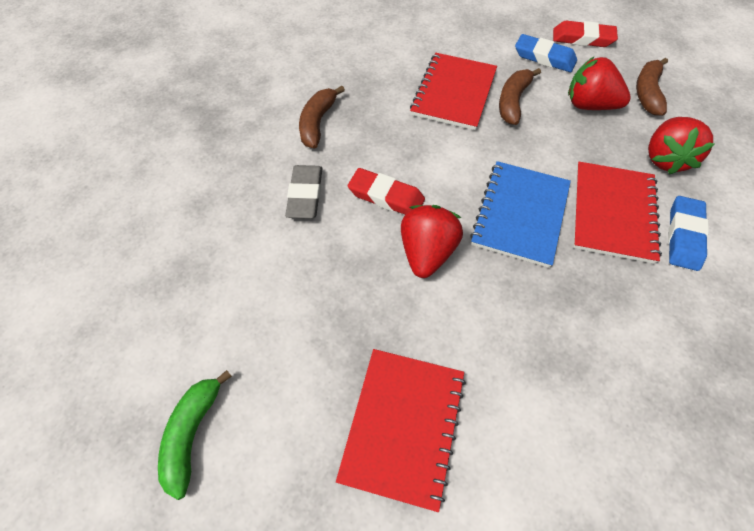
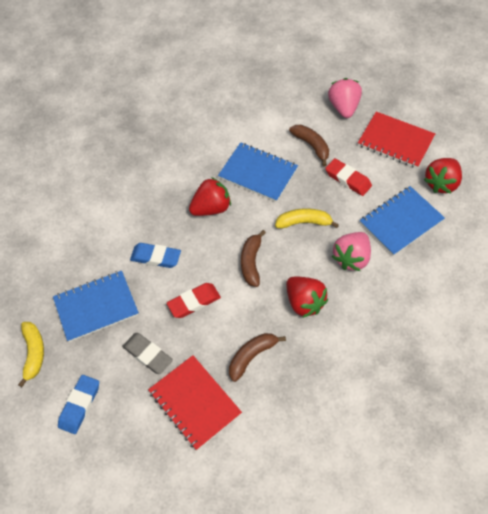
blue notebook: [470,161,571,268] = 1 -> [53,270,139,342] [218,142,298,202] [360,186,445,256] = 3
green banana: [158,370,232,500] = 1 -> none = 0
pink strawberry: none = 0 -> [328,78,362,118] [332,232,371,271] = 2
red notebook: [336,349,466,512] [410,53,497,130] [573,162,662,264] = 3 -> [148,355,242,450] [358,112,435,168] = 2
yellow banana: none = 0 -> [18,322,44,387] [275,208,339,228] = 2

